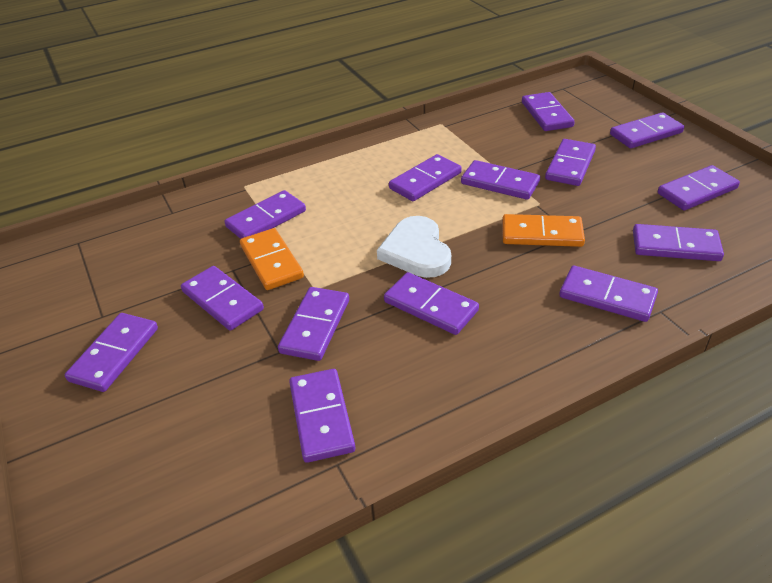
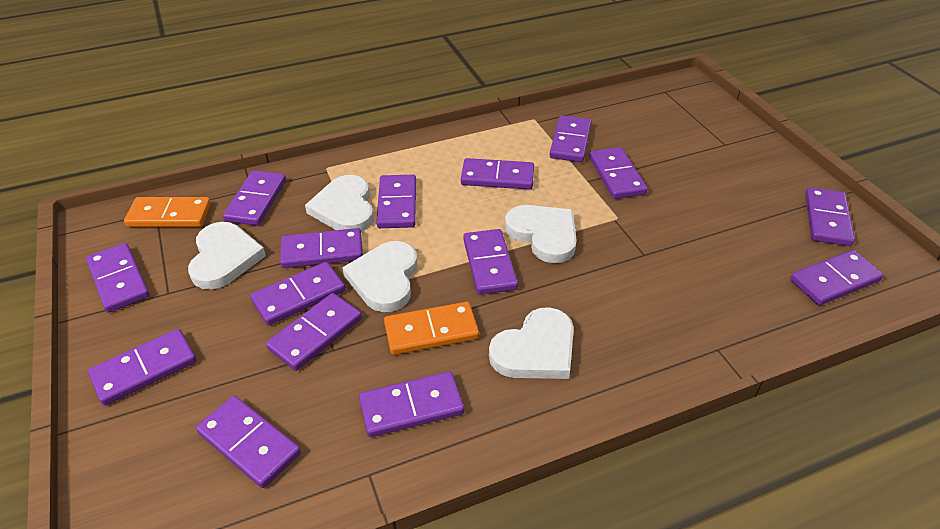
purple domino: [65,313,158,392] [181,266,264,331] [225,190,306,239] [278,287,349,361] [289,369,355,463] [384,272,479,335] [389,154,462,201] [461,160,540,200] [522,92,575,131] [545,139,596,186] [559,266,658,322] [610,112,684,148] [633,224,724,261] [658,165,740,210] = 14 -> [86,243,150,313] [88,329,196,405] [196,396,301,488] [223,170,286,226] [250,262,345,325] [266,293,362,371] [280,228,363,268] [359,371,464,437] [377,175,416,228] [461,158,534,190] [463,229,518,295] [550,115,591,162] [589,147,647,199] [790,250,883,306] [805,187,855,246] = 15
white heart: [377,216,451,278] = 1 -> [188,222,266,290] [305,175,374,232] [342,241,418,312] [489,307,574,379] [505,205,577,263] = 5

